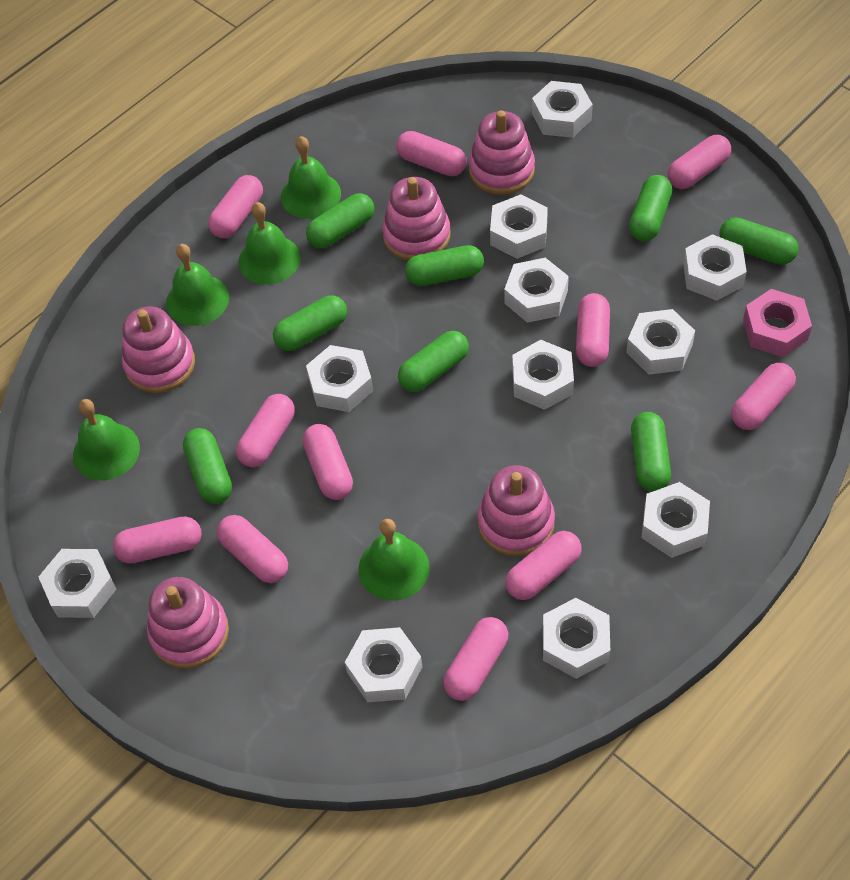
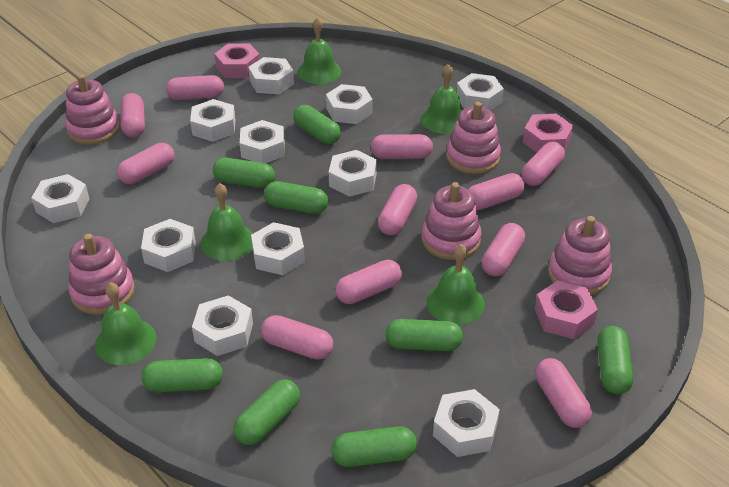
pink nut: [743,289,812,357] = 1 -> [215,43,260,78] [523,114,573,153] [535,280,598,339] = 3

